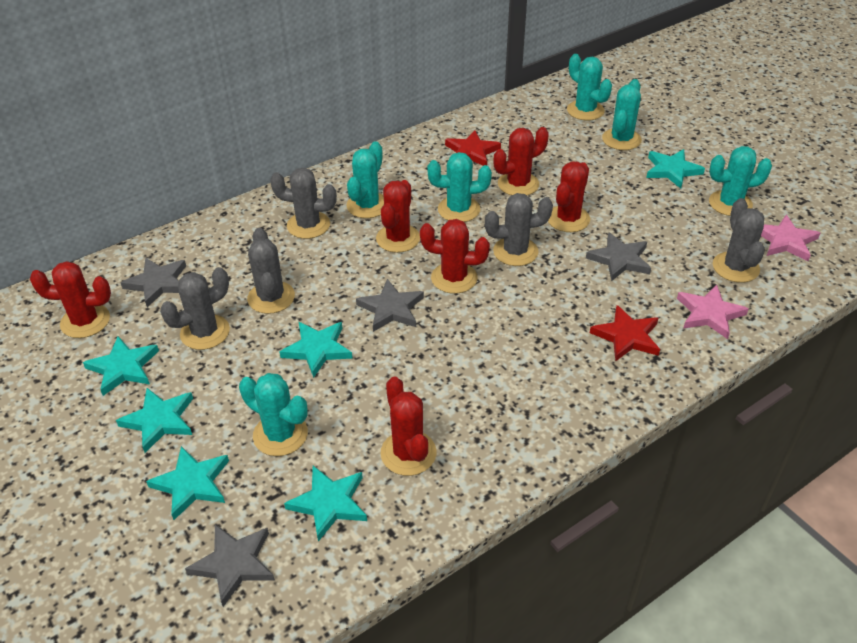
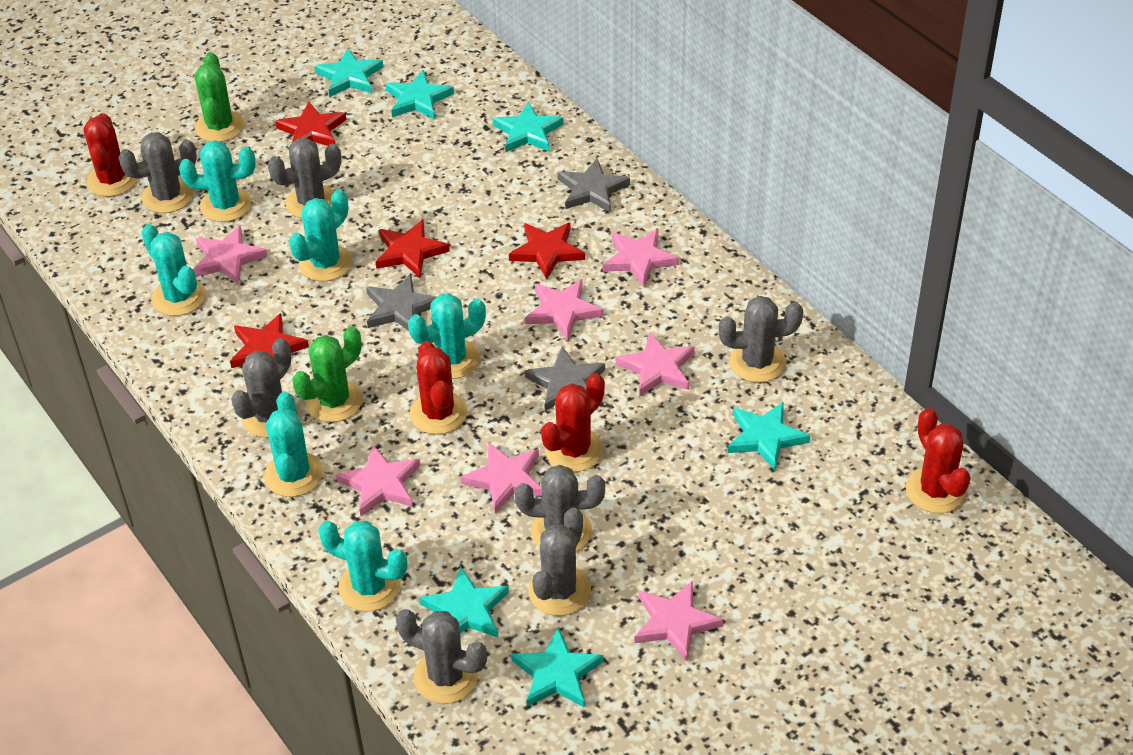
green cactus: none = 0 -> [195,52,244,142] [292,326,363,422] = 2
grey cactus: [160,267,230,350] [247,228,295,314] [270,168,337,239] [485,193,553,266] [713,198,765,283] = 5 -> [118,132,197,213] [231,338,299,438] [268,138,342,218] [396,609,487,704] [515,465,605,552] [528,507,591,616] [719,296,803,383] = 7
grey star: [121,258,186,307] [185,524,275,607] [356,279,424,332] [586,232,651,281] = 4 -> [366,274,437,331] [525,346,605,411] [558,159,630,213] = 3
pink star: [677,285,749,339] [761,215,820,261] = 2 -> [194,225,267,284] [336,445,420,516] [461,442,542,514] [525,279,603,340] [603,229,679,287] [616,332,695,397] [634,581,723,661] = 7
red cactus: [30,261,111,338] [376,180,420,253] [381,376,436,476] [420,219,490,294] [493,127,549,195] [548,161,590,232] = 6 -> [84,113,137,197] [410,341,467,434] [541,373,605,472] [906,408,970,513] = 4
red star: [445,130,501,166] [590,305,660,361] = 2 -> [230,313,309,368] [275,101,346,146] [375,219,450,278] [509,223,585,279] = 4

